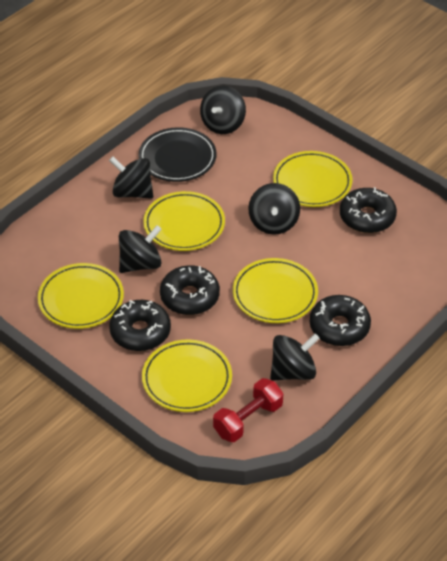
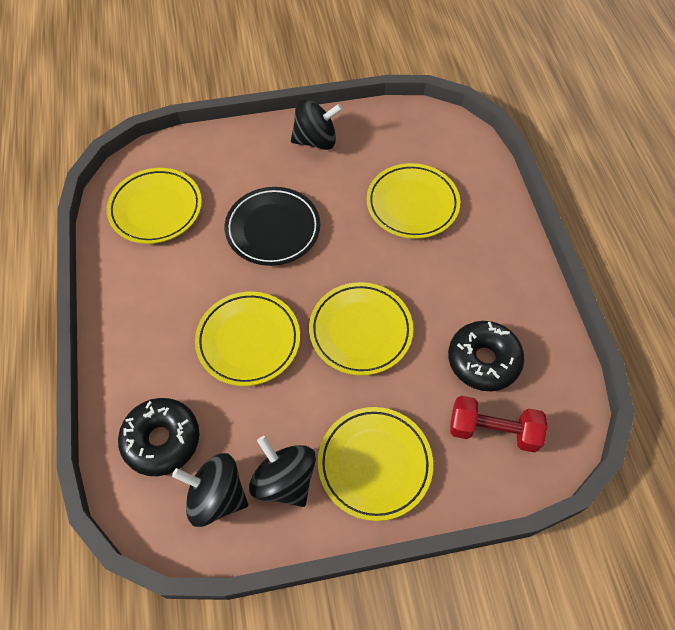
black donut: [109,300,171,351] [160,265,220,315] [310,295,371,346] [340,187,397,233] = 4 -> [118,398,199,476] [448,321,525,391] = 2
black spinning top: [109,156,153,199] [119,225,162,273] [200,86,246,134] [248,183,300,235] [270,334,320,380] = 5 -> [172,453,248,527] [249,436,316,507] [291,99,343,150] = 3

